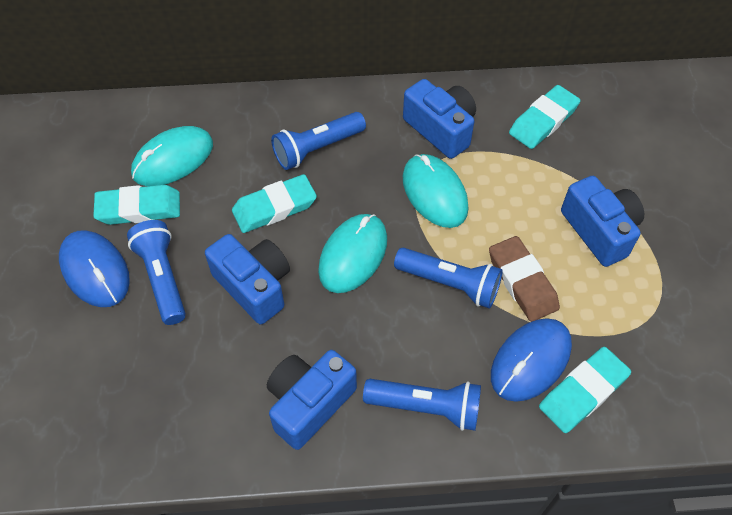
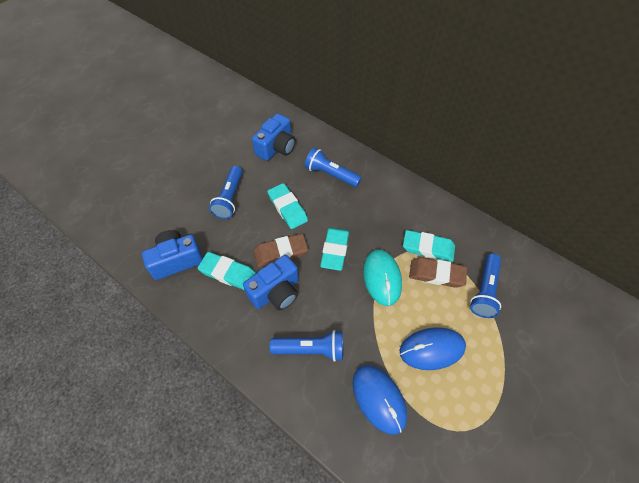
blue camera: [205,234,290,324] [267,350,357,450] [403,79,476,159] [561,176,644,267] = 4 -> [142,230,203,280] [243,255,299,310] [252,113,296,161] = 3
brown eraser: [489,236,560,322] = 1 -> [254,234,308,267] [409,257,467,288] = 2
turquoise mouse: [131,126,213,186] [318,214,387,293] [403,154,469,228] = 3 -> [363,249,402,306] = 1

